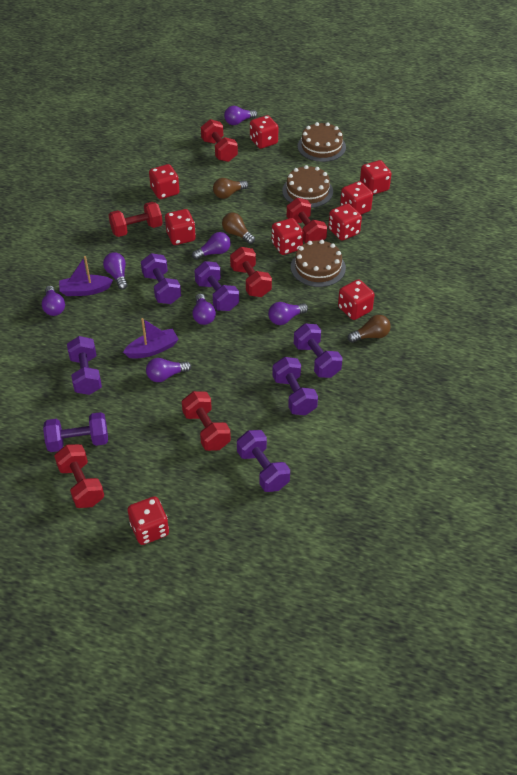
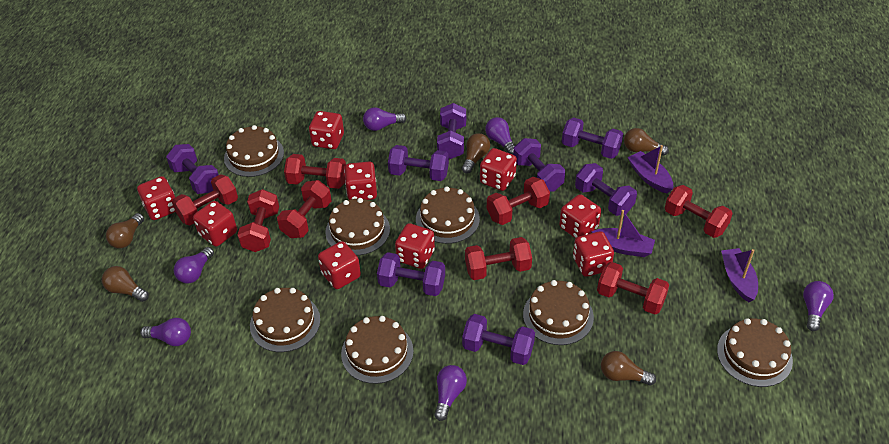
brown cake: [282,165,333,208] [291,240,346,287] [298,122,346,162] = 3 -> [224,125,284,177] [250,288,320,352] [325,198,390,255] [341,316,413,384] [416,187,480,244] [523,280,594,345] [717,318,793,387] = 7
brown light bulb: [213,178,248,199] [222,213,255,244] [348,315,391,343] = 3 -> [102,266,149,302] [106,213,144,248] [462,133,490,174] [601,351,656,386] [624,128,669,156] = 5
purple boat: [59,256,113,296] [123,318,179,359] = 2 -> [592,210,655,257] [628,145,673,193] [721,248,758,302] = 3
purple dumbbell: [43,412,108,452] [67,336,102,395] [141,253,181,304] [195,261,239,311] [237,430,290,492] [272,357,318,415] [294,323,343,378] = 7 -> [166,144,219,194] [377,252,445,296] [388,145,449,181] [437,103,466,159] [462,314,535,365] [513,138,565,192] [562,117,623,159] [575,163,637,216] = 8
purple light bulb: [42,286,65,316] [103,252,128,290] [146,358,191,382] [192,232,231,260] [192,294,216,325] [224,106,257,125] [268,302,308,325] = 7 -> [140,318,191,346] [174,247,214,283] [363,107,407,131] [434,365,467,421] [485,117,515,155] [803,281,834,331] = 6
red dumbbell: [54,444,104,508] [109,202,163,237] [182,391,231,451] [201,119,238,162] [230,247,272,297] [287,198,327,243] = 6 -> [172,174,238,225] [238,189,279,252] [277,180,332,238] [284,154,346,189] [465,237,532,280] [487,177,550,225] [597,262,669,315] [665,185,733,238] = 8

